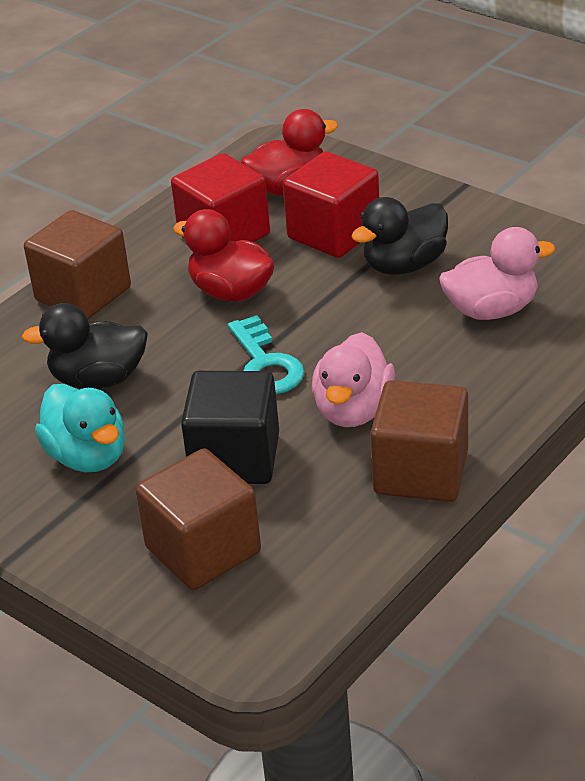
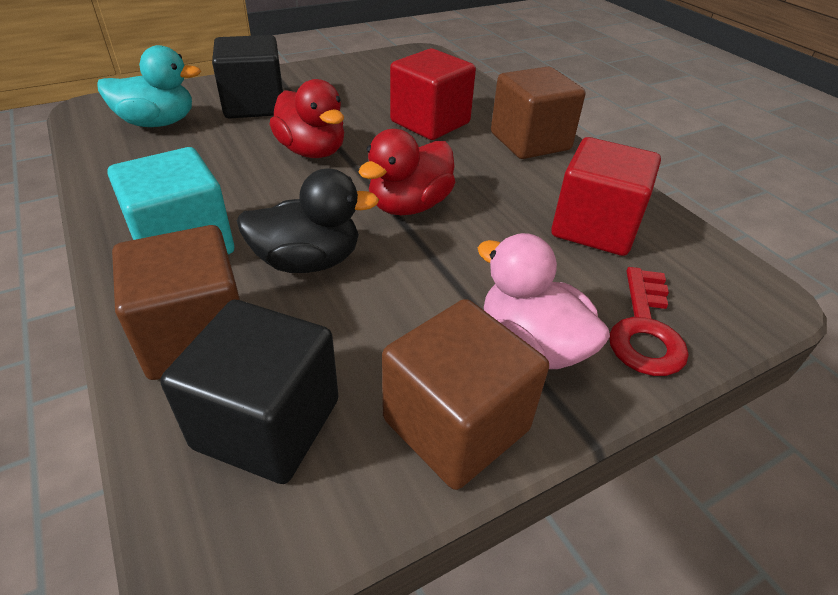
black cube: [181,371,279,484] = 1 -> [160,300,339,484] [212,35,283,119] = 2
black duck: [22,303,148,389] [351,197,448,275] = 2 -> [237,169,379,273] = 1
pink duck: [312,332,395,427] [439,227,555,320] = 2 -> [478,233,610,369] = 1
red key: none = 0 -> [609,267,689,376] = 1
turquoise cube: none = 0 -> [107,147,234,254] = 1
turquoise key: [228,315,304,394] = 1 -> none = 0

